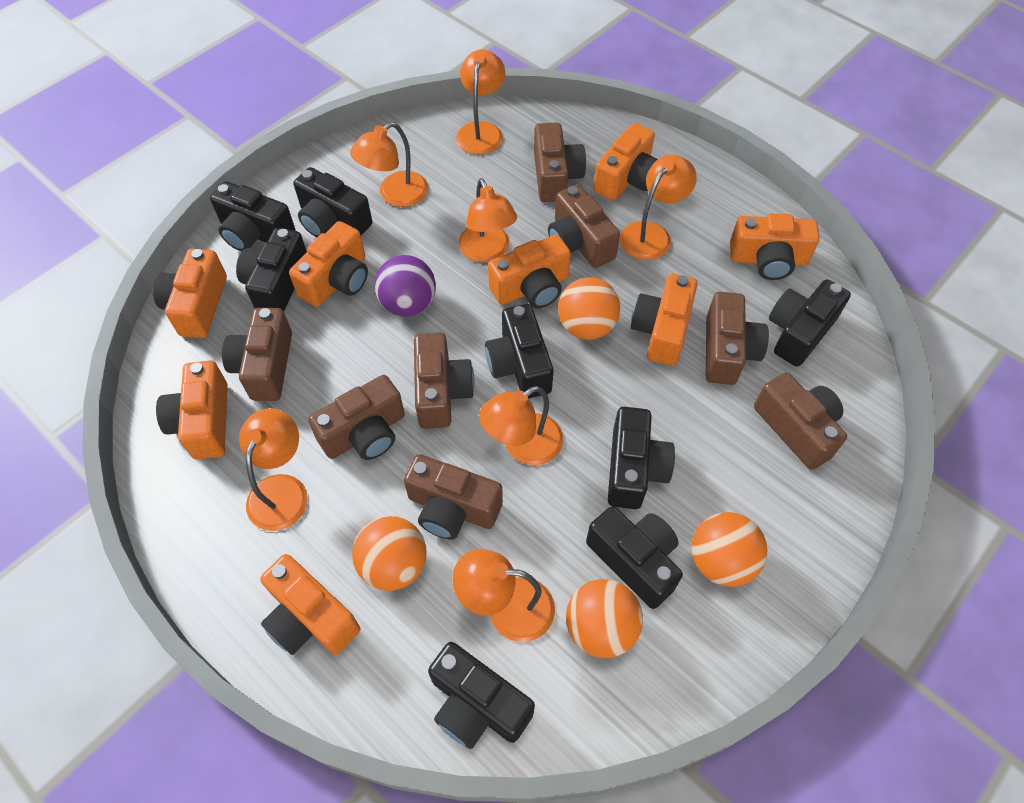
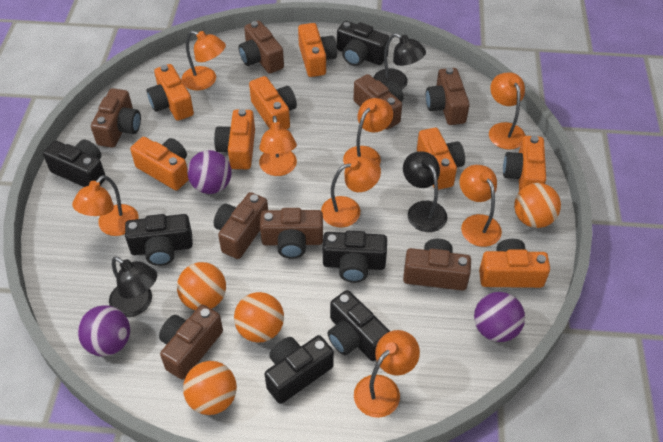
black camera: [210,181,295,251] [236,228,307,311] [293,167,372,237] [428,642,535,749] [485,304,554,399] [586,506,683,609] [608,407,675,509] [769,279,851,367] = 8 -> [43,139,106,187] [125,214,193,266] [265,335,334,404] [323,231,387,283] [328,290,390,361] [337,21,389,66] = 6
black lamp: none = 0 -> [109,256,157,317] [373,33,426,90] [403,151,447,232] = 3
orange lamp: [239,408,308,531] [350,122,428,207] [453,549,555,642] [456,49,505,155] [459,178,517,262] [479,386,563,465] [620,155,697,260] = 7 -> [72,175,139,236] [182,31,226,90] [259,116,297,176] [321,157,381,227] [343,98,393,165] [354,330,420,418] [459,165,502,247] [489,72,525,150] = 8
purple ball: [374,255,436,317] = 1 -> [78,305,130,356] [187,150,232,194] [474,292,525,342] = 3

